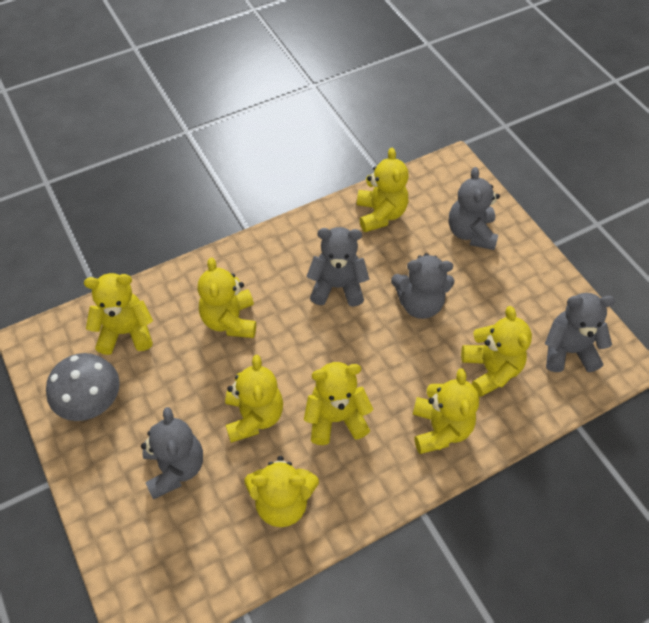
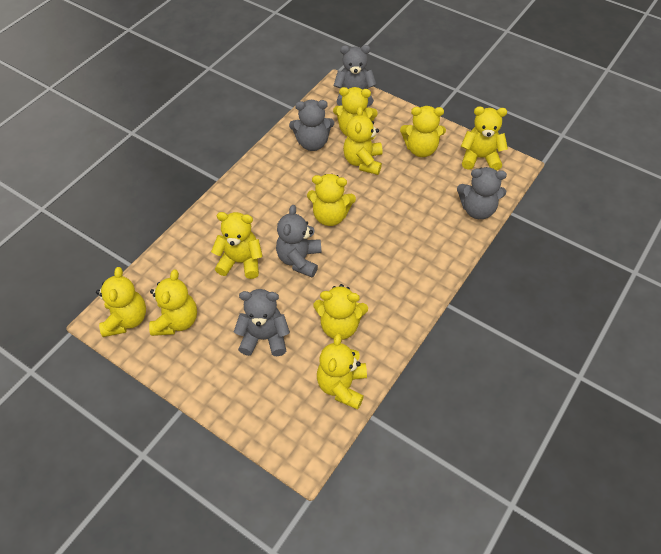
grey mushroom: [46,353,120,421] = 1 -> none = 0
yellow teddy bear: [84,273,153,355] [198,258,256,338] [225,355,283,443] [245,456,319,527] [304,362,373,445] [357,148,409,232] [413,368,479,454] [461,306,532,397] = 8 -> [96,267,146,337] [149,269,197,336] [211,212,263,279] [307,174,356,226] [313,284,368,340] [317,333,367,410] [333,87,378,137] [343,107,383,175] [400,106,446,157] [461,106,508,171] = 10

